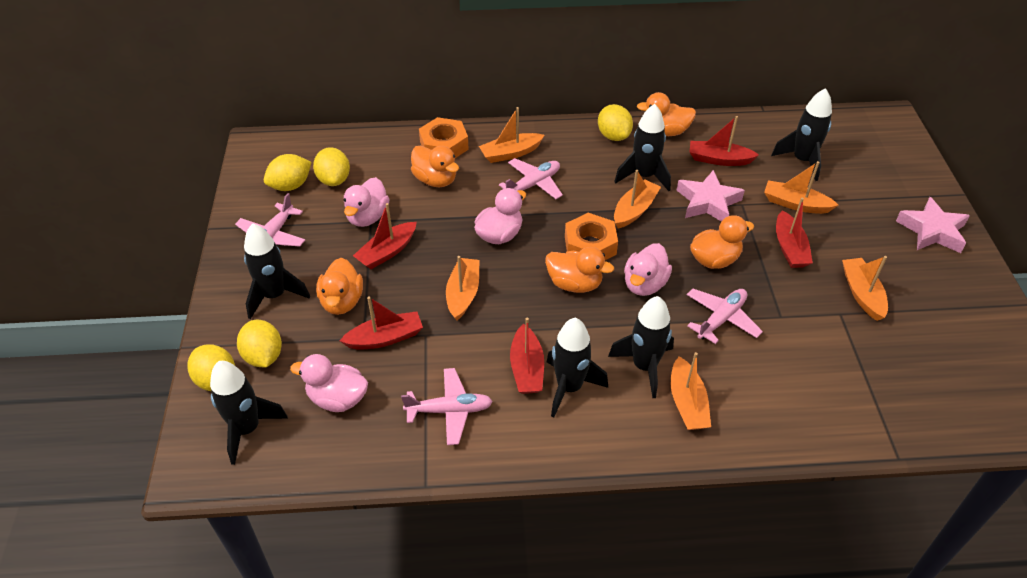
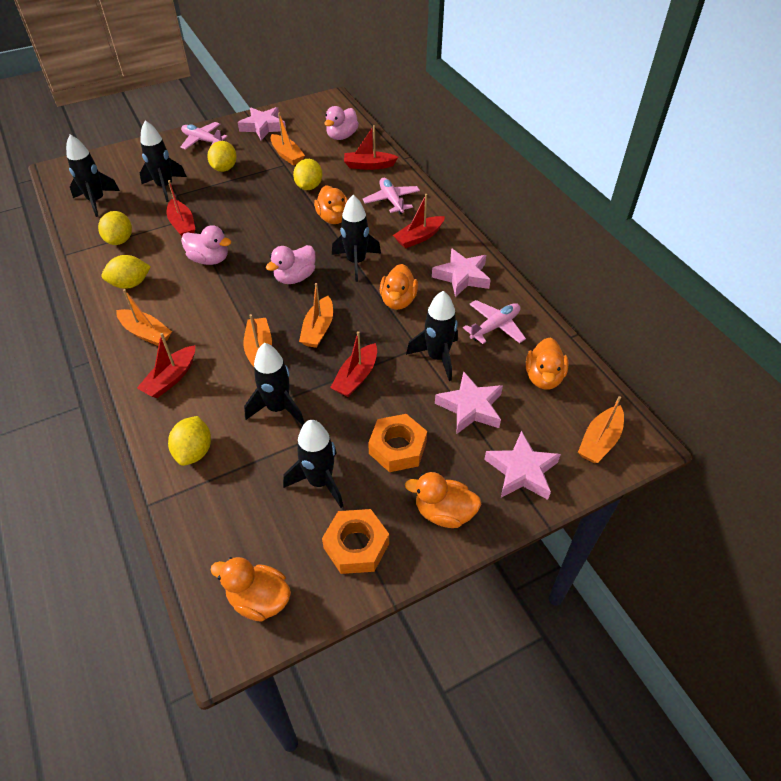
orange boat: [446,256,480,321] [479,107,545,163] [614,170,661,229] [671,352,711,430] [764,161,838,214] [842,256,888,321] = 6 -> [116,289,172,346] [243,314,272,367] [270,112,305,166] [299,283,333,348] [578,396,624,463] = 5
pink duck: [290,354,368,412] [344,177,390,227] [474,188,526,244] [624,243,672,296] = 4 -> [181,225,231,265] [266,245,316,284] [324,106,359,140] = 3
pink plane: [235,193,305,247] [401,368,493,445] [499,158,563,199] [687,288,763,344] = 4 -> [180,122,228,150] [363,178,420,215] [463,300,526,344] = 3
pink star: [677,170,745,221] [896,197,970,253] = 2 -> [238,107,286,140] [432,248,491,297] [435,371,503,434] [484,431,561,500] = 4

